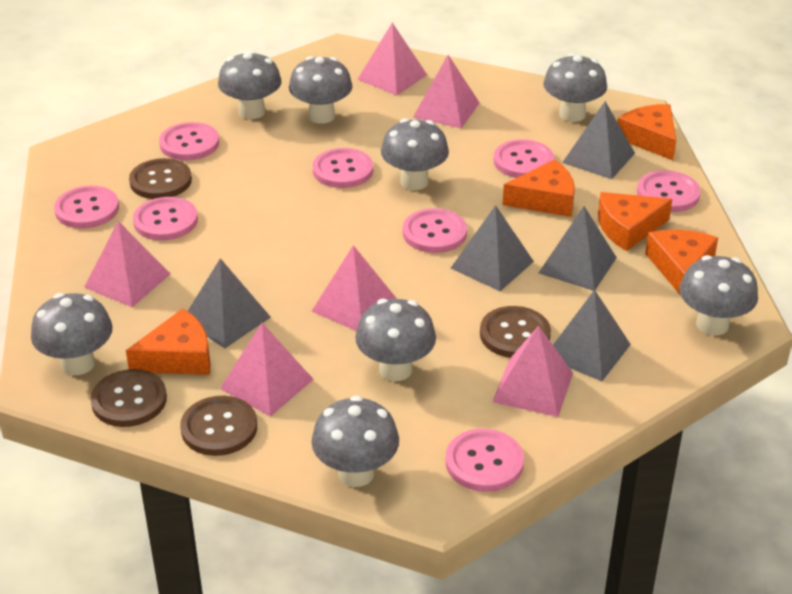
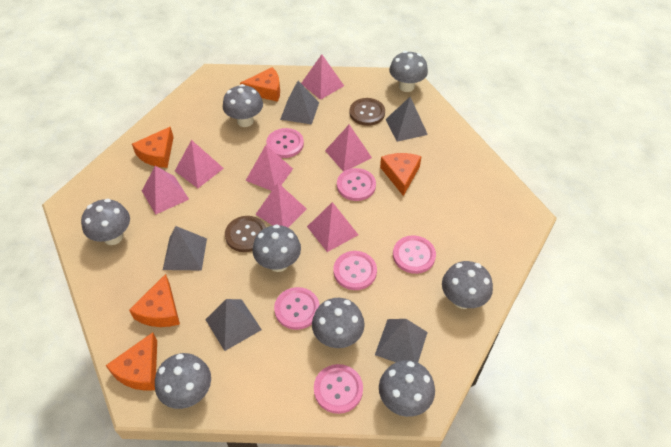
brown button: [90,369,167,427] [129,158,192,199] [180,396,257,456] [480,306,551,358] = 4 -> [225,216,266,252] [349,98,385,126] = 2
pink button: [54,186,119,229] [133,197,198,241] [159,122,219,160] [313,148,373,188] [403,208,467,253] [446,429,524,492] [494,139,554,178] [637,170,701,212] = 8 -> [266,128,304,158] [274,287,320,330] [314,364,363,414] [333,251,377,290] [337,168,376,201] [393,235,436,274] = 6
pink pyramid: [84,221,170,307] [220,323,314,417] [311,245,397,331] [357,23,427,95] [413,55,480,129] [492,326,573,417] = 6 -> [142,166,189,215] [175,140,224,188] [246,145,293,191] [255,183,307,228] [301,54,344,100] [307,202,358,252] [325,124,372,172] = 7

